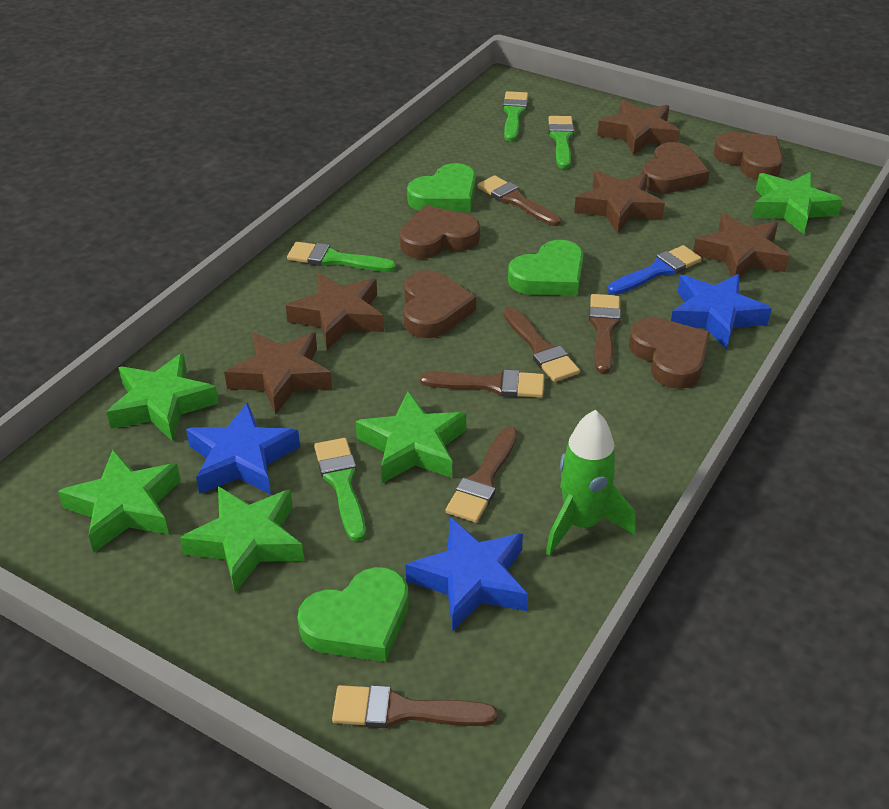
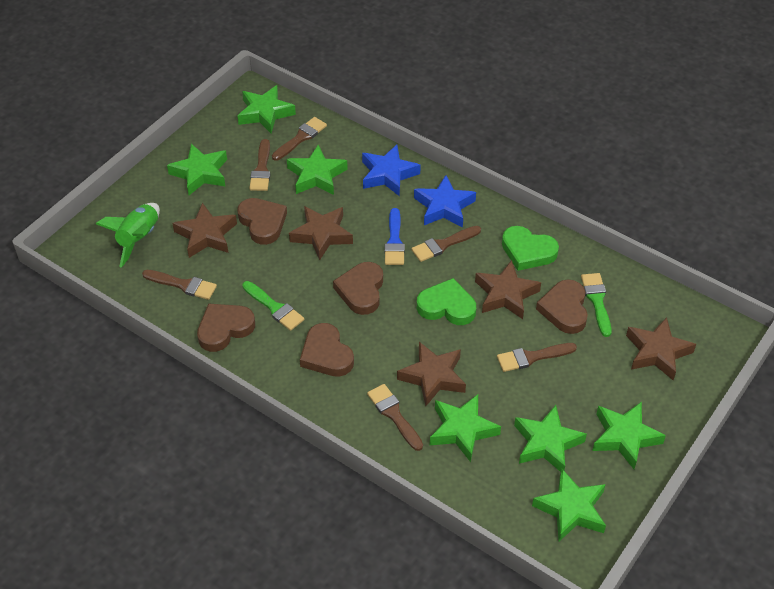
blue star: [186,402,300,495] [405,517,528,632] [671,274,772,349] = 3 -> [362,145,421,196] [414,175,476,227] = 2
green brush: [287,242,396,272] [314,438,366,542] [503,91,528,141] [548,116,574,169] = 4 -> [242,281,304,331] [581,273,612,337] = 2
green heart: [297,567,409,662] [407,163,476,212] [508,240,584,296] = 3 -> [417,278,476,325] [502,226,559,271] = 2
green star: [58,449,181,552] [107,353,219,442] [180,486,304,592] [355,391,466,483] [752,172,843,235] = 5 -> [167,144,227,195] [237,85,296,134] [287,145,348,195] [430,394,501,462] [514,405,587,472] [532,468,606,541] [592,402,666,469] = 7

